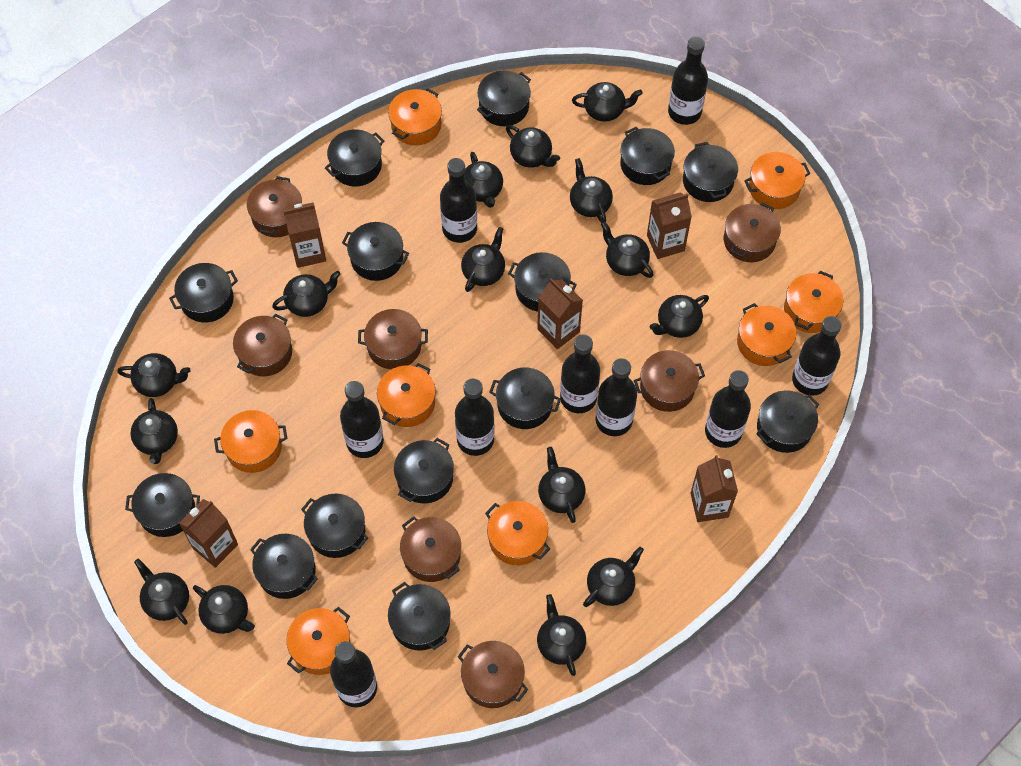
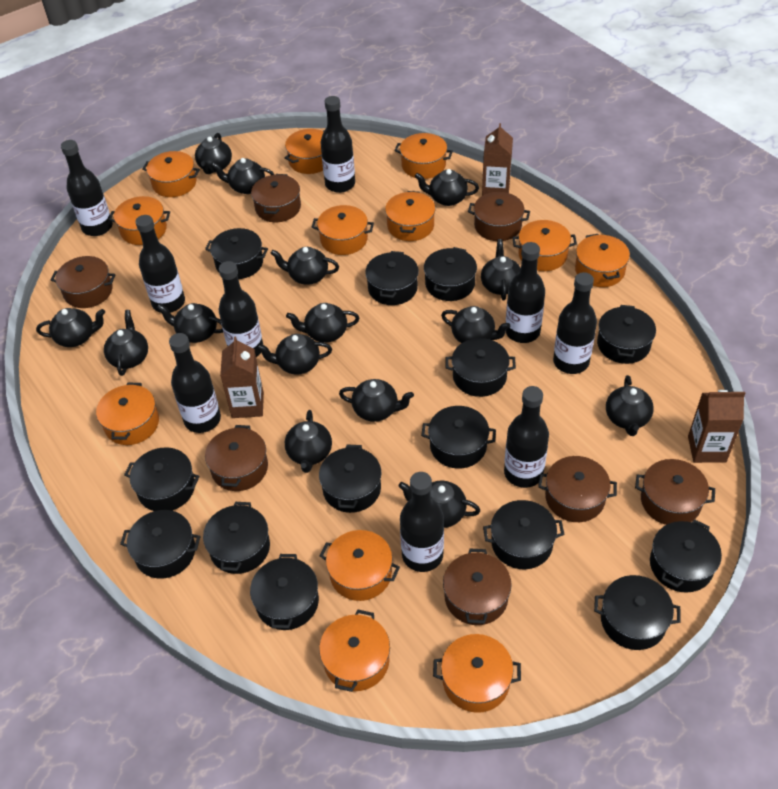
brown carton: [179,499,238,568] [283,202,326,268] [537,278,583,349] [647,192,692,259] [690,455,738,522] = 5 -> [220,337,264,418] [482,123,513,196] [688,390,745,463] = 3
orange pot: [214,410,287,473] [286,607,351,675] [377,363,436,427] [388,88,442,146] [485,501,550,565] [737,303,797,366] [744,152,811,209] [784,271,843,333] = 8 -> [96,383,159,445] [109,196,170,245] [142,151,200,197] [285,129,324,174] [312,205,374,255] [319,610,390,692] [320,530,400,601] [385,191,435,241] [394,133,453,179] [433,634,521,713] [512,220,577,271] [575,234,630,287] = 12

